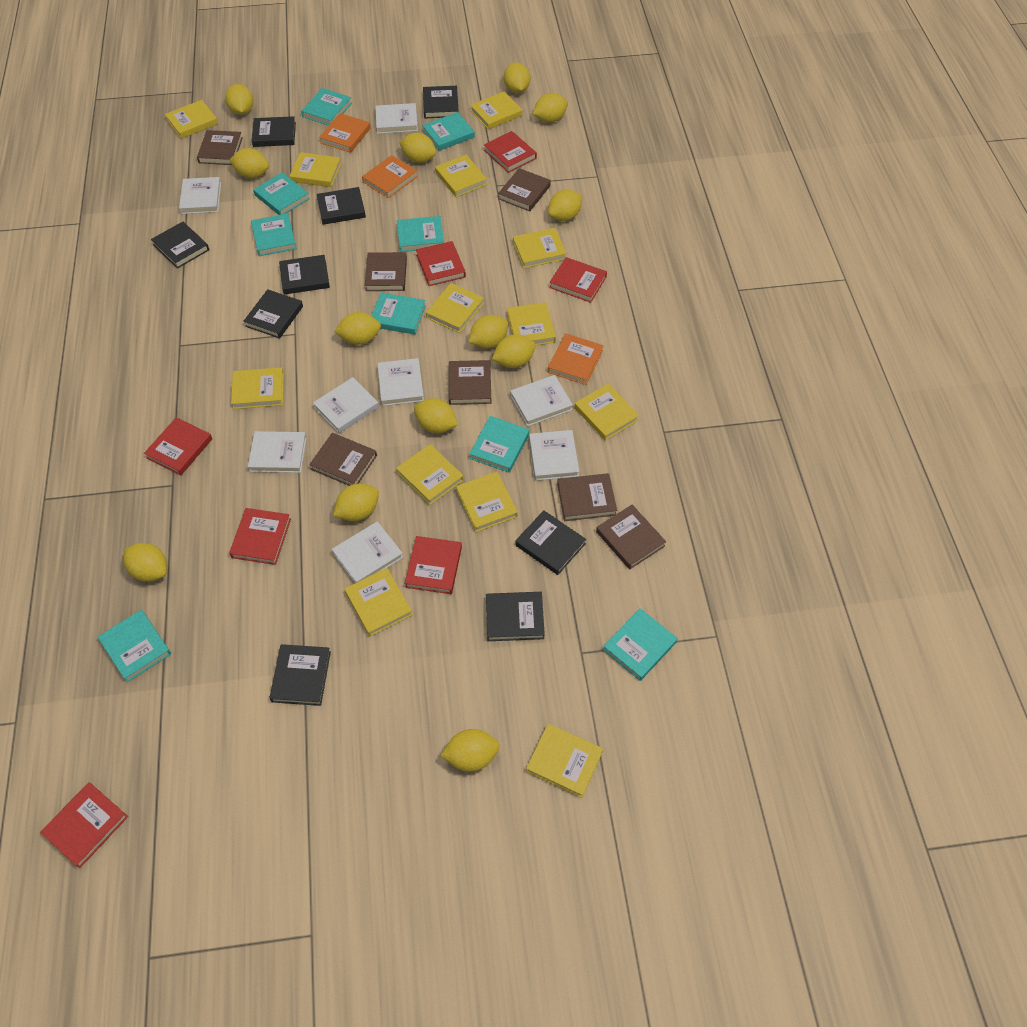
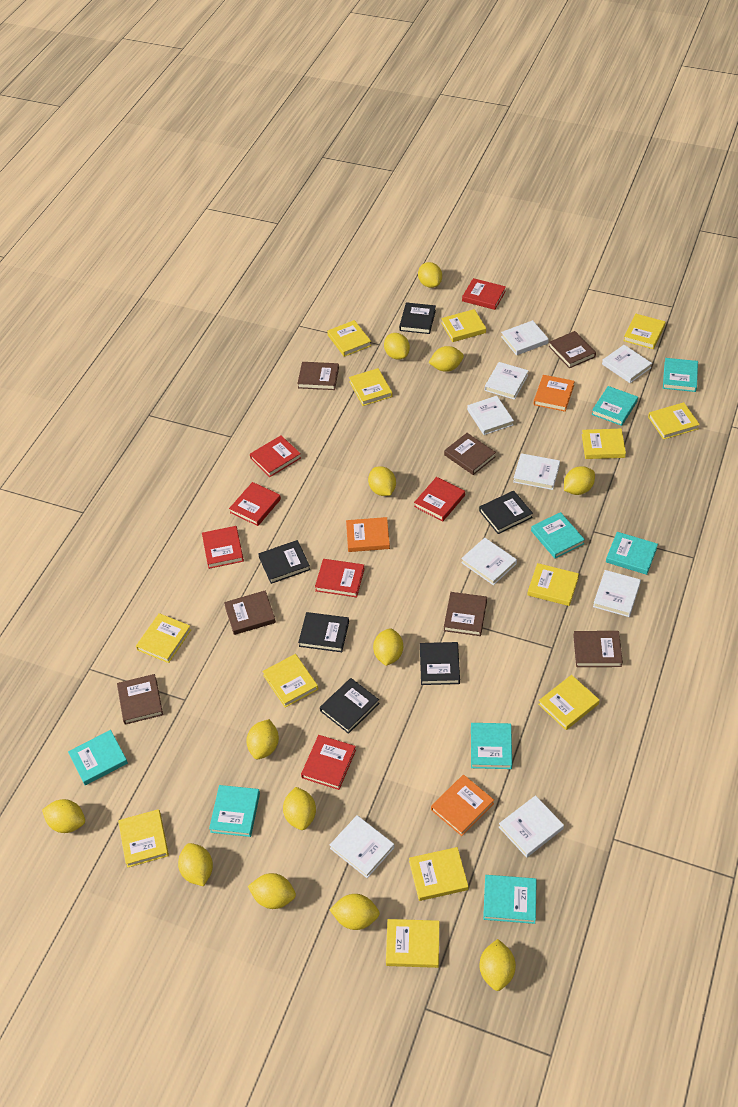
black book: [151,222,209,269] [244,289,303,339] [251,116,296,147] [269,644,331,706] [279,255,330,295] [316,187,366,225] [423,86,459,118] [486,592,545,641] [515,510,586,575] = 9 -> [258,540,310,584] [298,612,349,652] [320,678,380,734] [399,302,436,334] [420,642,460,685] [479,491,533,534] = 6
turquoise book: [98,610,171,682] [251,213,297,256] [253,172,310,215] [301,88,352,126] [372,292,426,335] [397,216,444,252] [422,112,475,151] [469,416,529,473] [603,608,678,681] = 9 -> [68,730,128,785] [209,785,260,837] [471,723,512,769] [483,875,537,924] [531,512,585,558] [592,386,638,426] [606,532,658,575] [663,358,698,392] = 8
white book: [179,177,221,214] [248,431,307,473] [313,377,379,433] [332,521,403,583] [375,103,418,134] [377,358,424,406] [510,375,573,426] [529,430,580,481] = 8 -> [330,815,395,878] [461,538,517,585] [467,396,514,435] [485,362,529,400] [499,795,564,858] [501,320,549,355] [513,453,560,490] [593,570,641,617] [602,345,652,383] = 9

